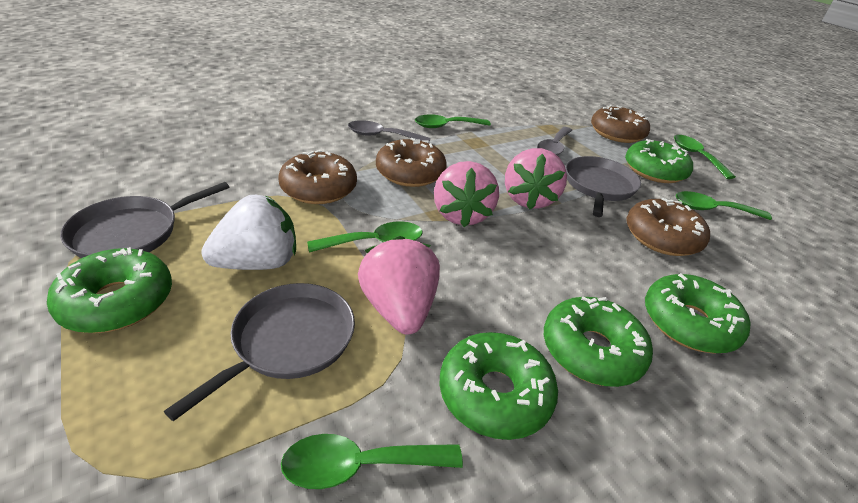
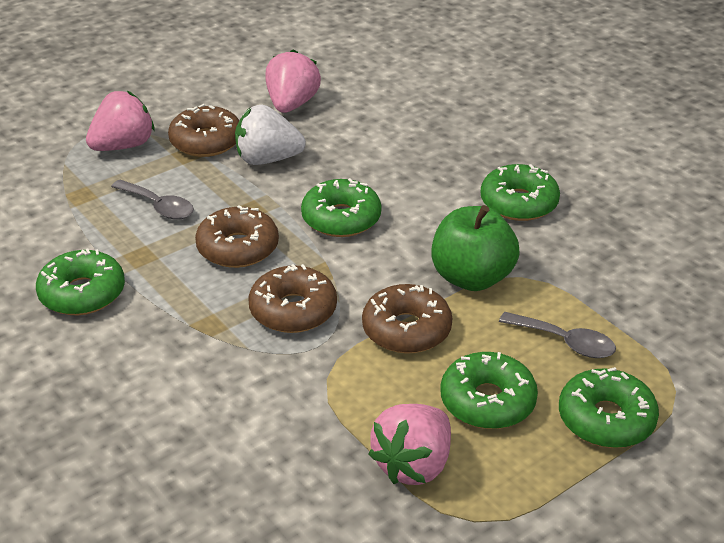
green apple: none = 0 -> [431,205,520,291] = 1
green spoon: [281,434,463,489] [307,221,423,253] [415,114,491,128] [674,135,736,179] [676,191,772,220] = 5 -> none = 0
grey pan: [60,182,229,258] [164,283,355,421] [565,156,641,217] = 3 -> none = 0

